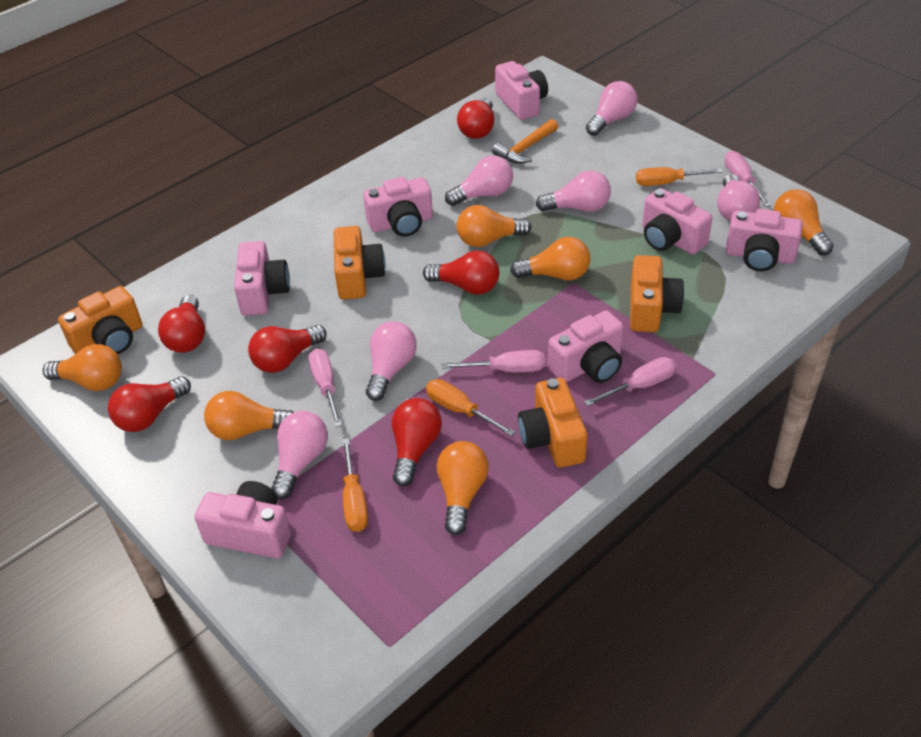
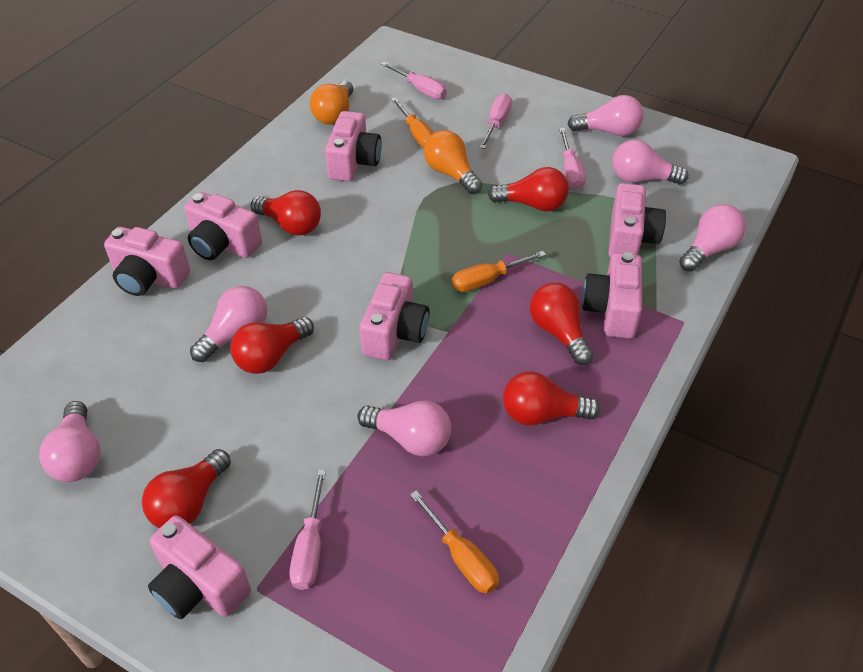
orange camera: [58,286,142,354] [334,226,385,300] [518,378,587,467] [630,255,684,332] = 4 -> none = 0
orange hammer: [492,119,558,164] = 1 -> none = 0
orange light bulb: [43,344,122,391] [204,391,294,440] [437,441,489,535] [457,205,531,247] [510,237,590,280] [774,189,834,255] = 6 -> [310,81,353,125] [424,130,482,194] = 2

